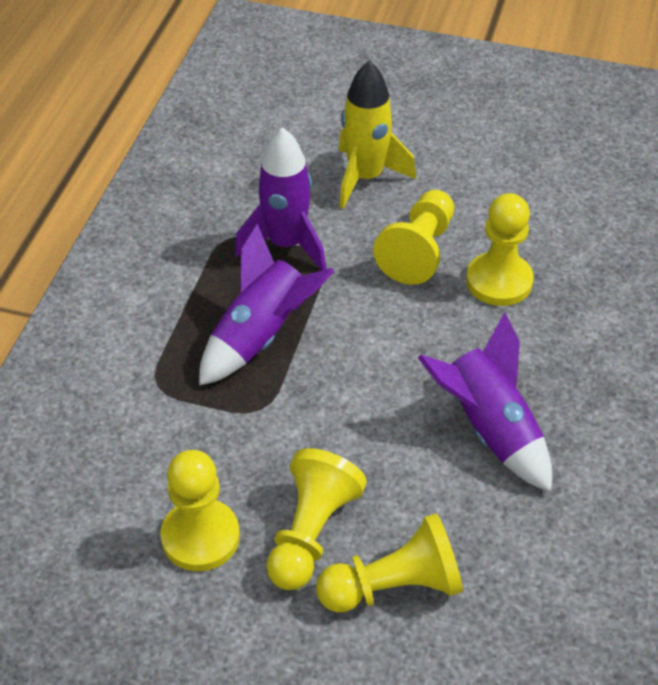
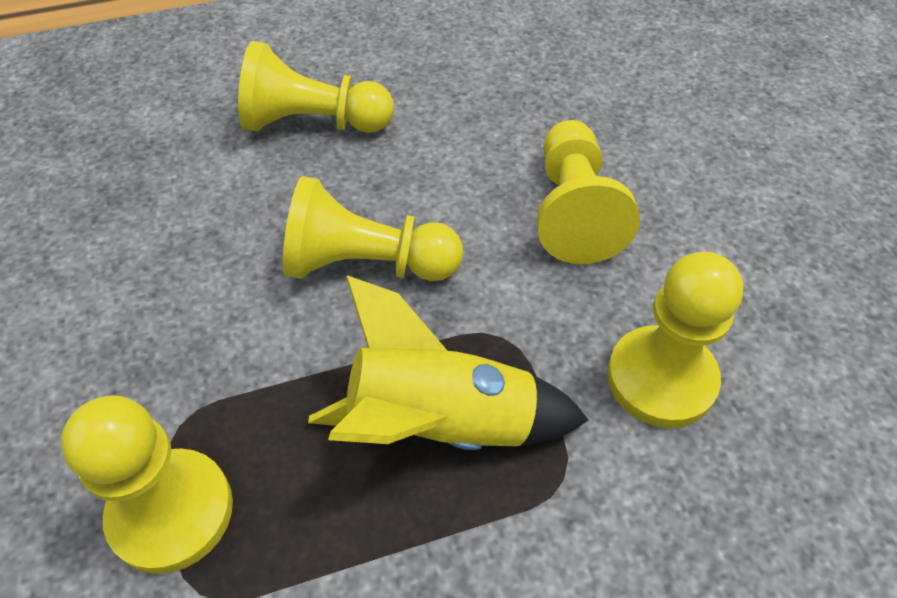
purple rocket: [199,224,334,386] [235,127,326,270] [418,312,552,492] = 3 -> none = 0

